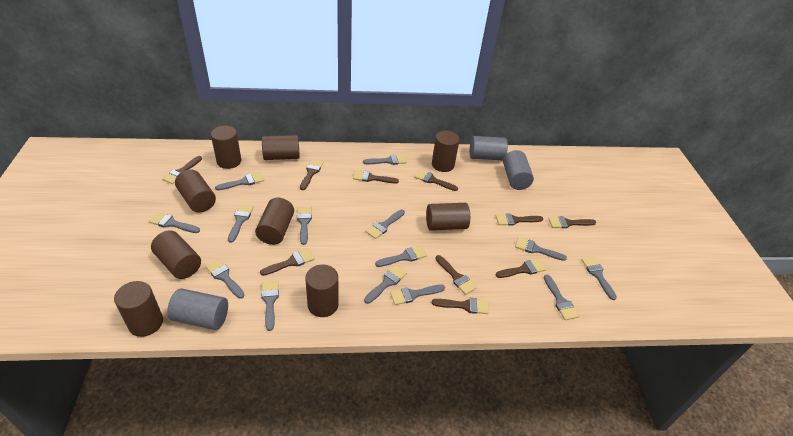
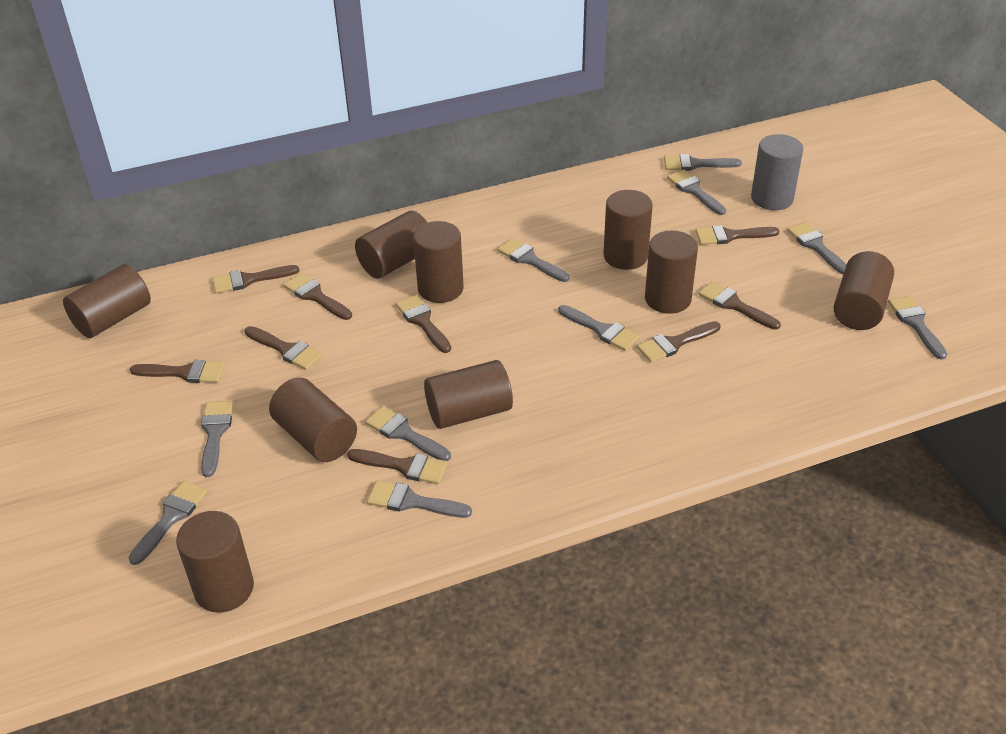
brown brush: [162,156,202,184] [260,249,315,276] [300,159,323,190] [353,170,399,183] [414,170,458,191] [432,298,489,314] [435,255,477,295] [496,213,543,226] [496,259,546,278] [548,216,596,228] = 10 -> [130,360,225,383] [212,265,299,293] [245,326,323,370] [283,273,352,320] [347,449,448,484] [396,295,451,353] [637,321,721,362] [695,225,779,245] [698,281,781,330] = 9
grey brush: [149,212,200,233] [205,259,245,299] [215,172,264,191] [228,204,254,243] [261,281,279,331] [297,207,312,245] [363,154,407,165] [364,265,407,304] [366,209,405,239] [375,245,427,267] [390,285,445,305] [515,237,567,261] [544,275,579,320] [582,257,617,300] = 14 -> [128,481,208,565] [201,401,233,477] [365,406,451,461] [367,480,472,518] [497,238,570,282] [558,305,640,351] [664,154,742,171] [667,170,726,215] [787,222,847,274] [888,296,947,360] = 10
grey cylinder: [167,288,228,330] [470,136,508,160] [503,150,534,190] = 3 -> [751,134,803,210] = 1

